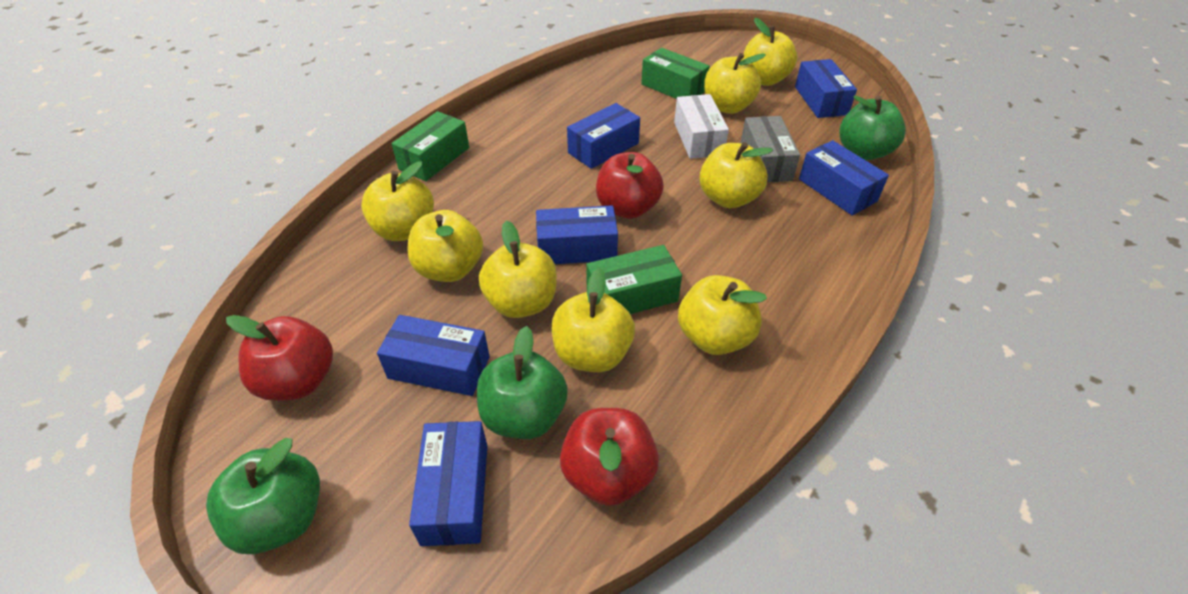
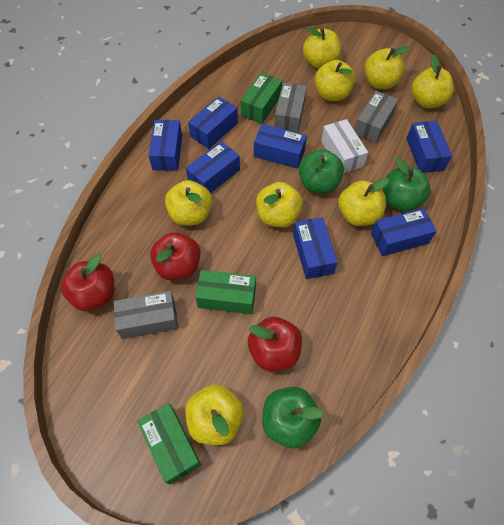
blue box: [377,315,490,396] [409,421,487,546] [536,205,618,264] [567,103,640,169] [795,59,857,118] [799,140,889,216] = 6 -> [148,120,182,171] [186,141,240,193] [188,97,238,149] [254,124,307,169] [293,217,338,279] [371,208,437,256] [407,121,452,173] = 7
grey box: [740,116,800,183] = 1 -> [114,291,178,339] [274,83,307,133] [354,91,398,143] = 3

